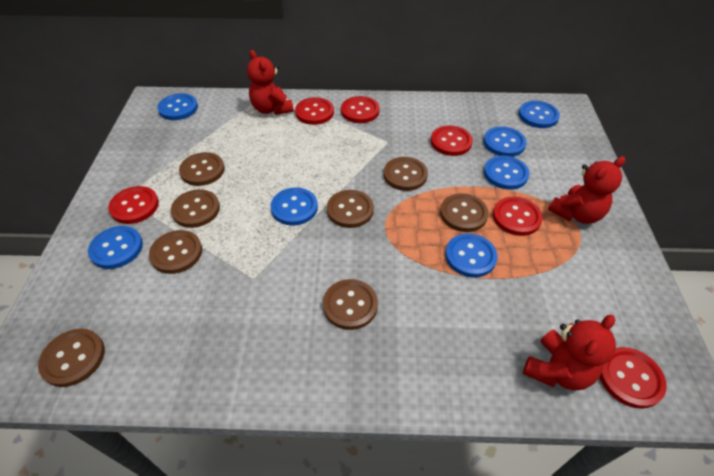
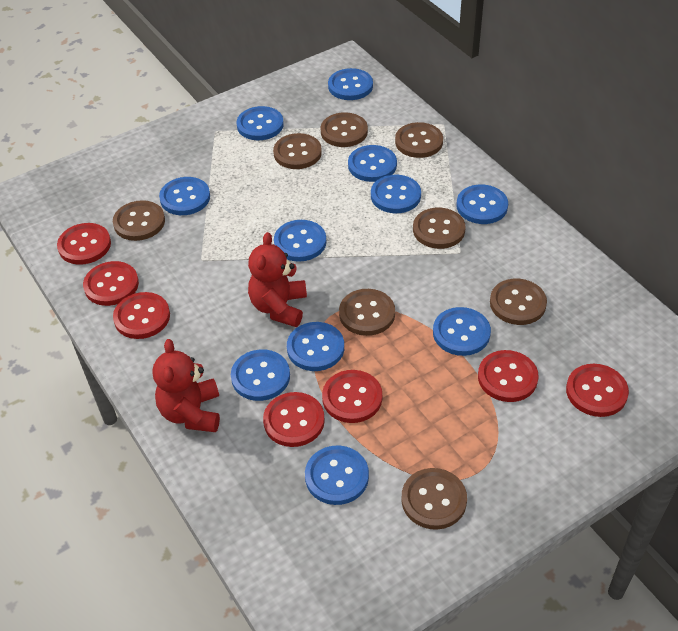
blue button: [88,226,143,269] [157,93,198,120] [271,187,318,226] [445,233,498,277] [483,126,527,157] [484,156,530,190] [519,101,560,128] = 7 -> [159,177,210,215] [231,349,290,401] [236,106,284,140] [274,220,326,262] [287,322,344,371] [305,445,369,505] [328,68,373,100] [348,145,397,182] [371,175,421,213] [433,307,491,356] [456,185,508,224] = 11
red button: [108,186,159,224] [295,97,334,125] [341,96,380,123] [431,125,473,156] [493,197,543,236] [600,347,667,409] = 6 -> [57,223,111,265] [83,261,139,306] [113,292,170,339] [263,392,325,447] [322,370,382,423] [478,350,539,402] [566,364,629,417] = 7
red teddy bear: [247,50,294,115] [523,315,616,390] [548,156,625,224] = 3 -> [152,339,220,432] [248,232,307,327] = 2

